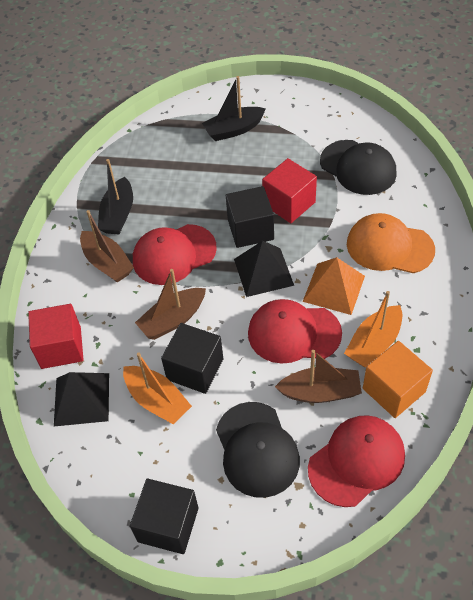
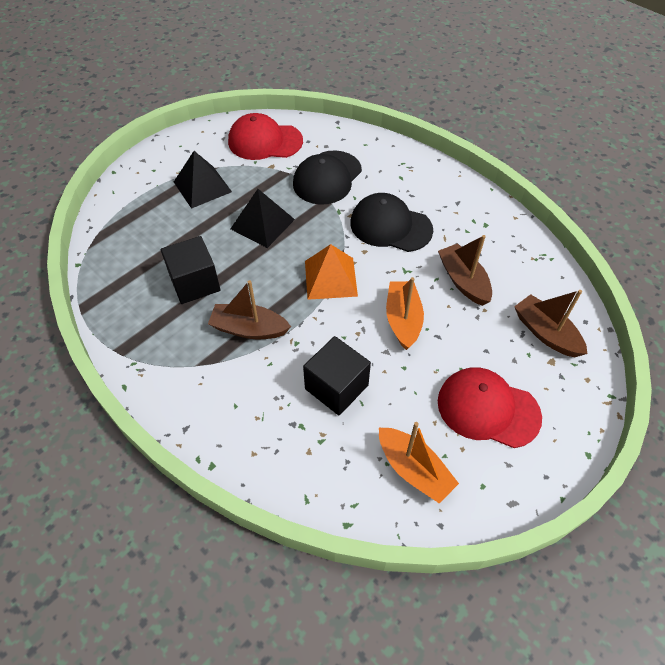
black boat: [98,159,133,234] [202,76,266,141] = 2 -> none = 0
black cube: [130,479,199,554] [161,323,223,394] [226,186,274,248] = 3 -> [161,236,220,304] [303,336,371,415] = 2
orange cap: [347,213,435,273] = 1 -> none = 0
orange cube: [363,341,433,418] = 1 -> none = 0
red cap: [133,224,217,285] [248,299,342,364] [308,415,405,507] = 3 -> [228,113,303,160] [438,367,542,448] = 2
red cube: [28,304,84,369] [262,158,317,223] = 2 -> none = 0

